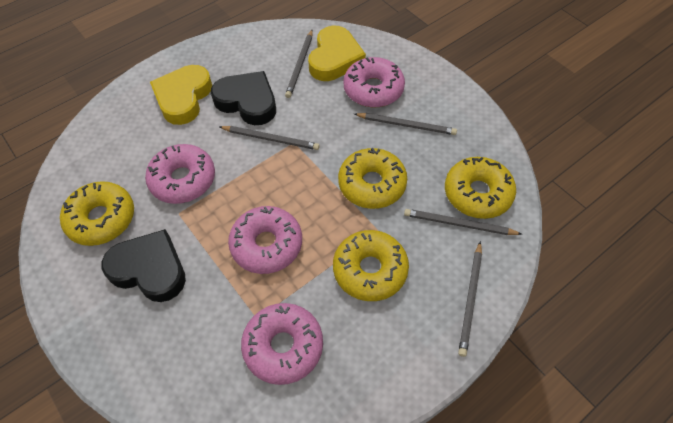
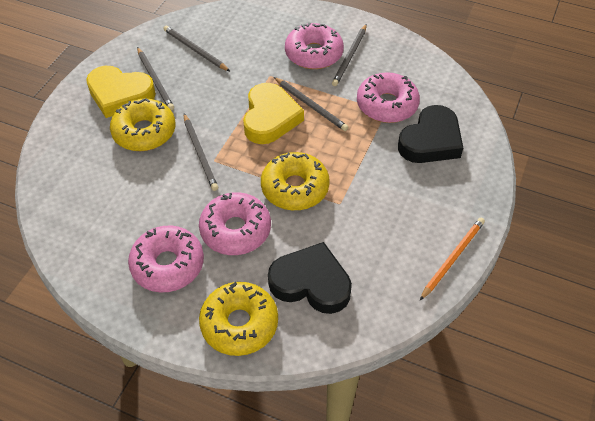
orange pencil: none = 0 -> [420,218,485,300] = 1
yellow donut: [60,181,134,246] [333,230,409,301] [338,148,407,209] [445,157,516,219] = 4 -> [110,98,176,151] [199,282,278,356] [261,152,330,210] = 3

